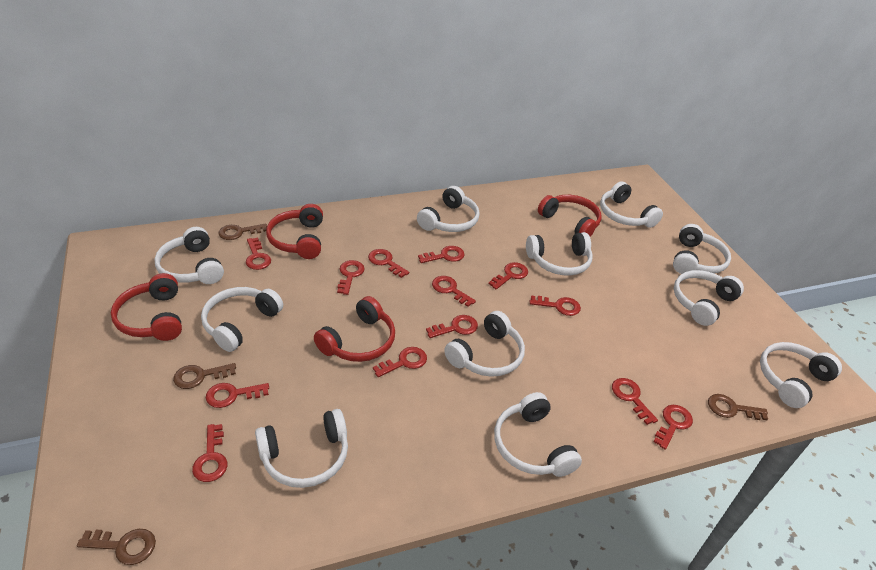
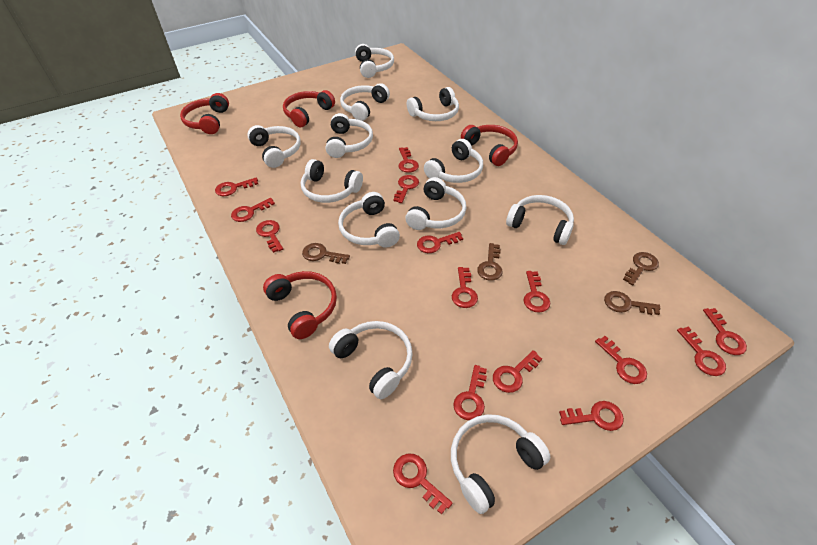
red key: [192,424,227,482] [206,383,269,408] [246,237,271,270] [337,260,365,295] [368,249,409,278] [373,347,427,377] [418,246,465,263] [426,315,478,338] [432,276,476,307] [489,262,528,290] [530,296,581,316] [612,378,658,425] [654,405,693,450] = 13 -> [215,178,258,196] [231,198,275,222] [256,220,283,253] [393,175,419,203] [393,454,453,515] [398,147,419,173] [417,232,463,253] [452,267,478,308] [453,365,487,420] [493,350,542,393] [524,271,550,313] [559,401,624,431] [595,336,647,384] [677,327,726,376] [703,308,747,355] = 15
white headphones: [155,227,224,284] [201,287,283,352] [255,409,348,488] [417,186,480,232] [444,311,525,377] [494,392,582,477] [526,232,593,276] [600,181,663,228] [673,224,731,274] [674,270,744,326] [760,342,842,408] = 11 -> [247,125,301,168] [301,159,363,203] [326,113,373,158] [329,321,413,399] [338,192,400,248] [340,83,390,121] [355,44,394,78] [405,177,467,230] [407,87,459,121] [424,139,483,183] [451,414,551,514] [506,195,574,245] = 12

